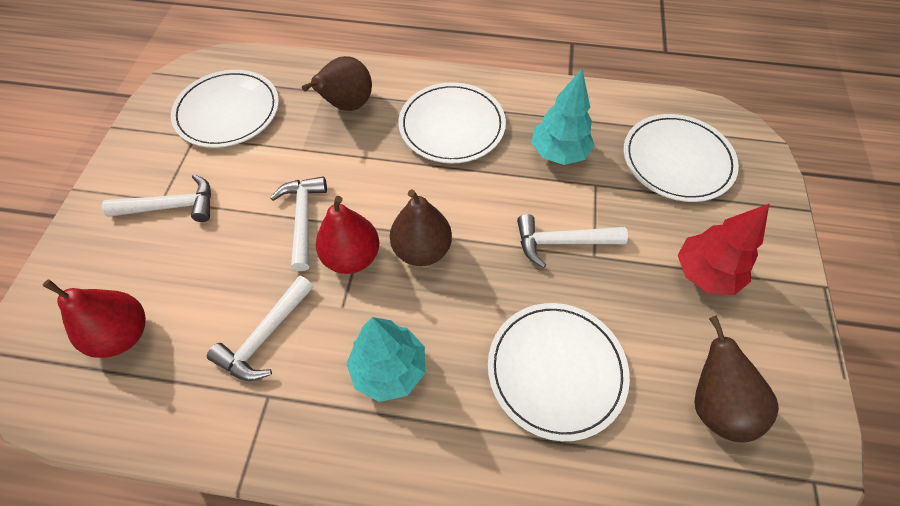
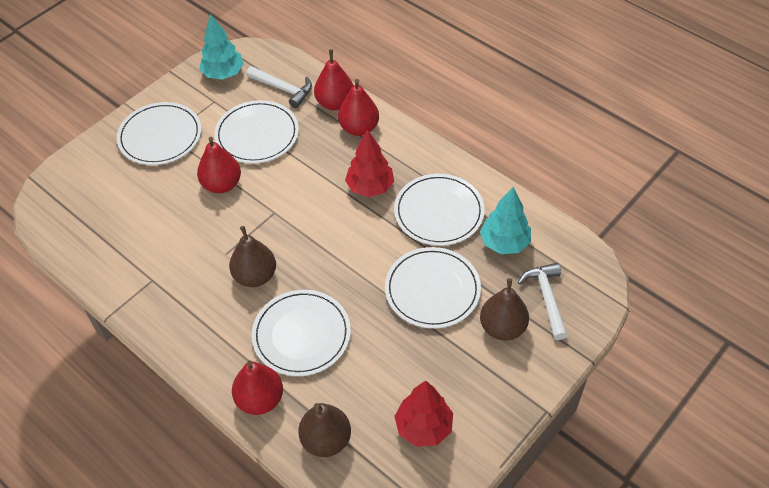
red pear: [42,279,146,358] [316,196,379,274] = 2 -> [197,137,241,193] [232,361,283,415] [314,49,354,110] [338,79,379,136] = 4
red tree: [678,204,769,295] = 1 -> [345,129,394,197] [394,381,453,447] = 2
white hammer: [102,174,211,222] [207,275,314,381] [270,176,327,271] [517,214,628,268] = 4 -> [246,66,312,108] [518,263,568,340] = 2
white plate: [171,70,279,148] [399,82,506,164] [488,303,630,441] [624,114,739,202] = 4 -> [117,102,201,165] [214,100,299,164] [252,290,351,376] [385,247,481,329] [394,174,485,246] = 5

